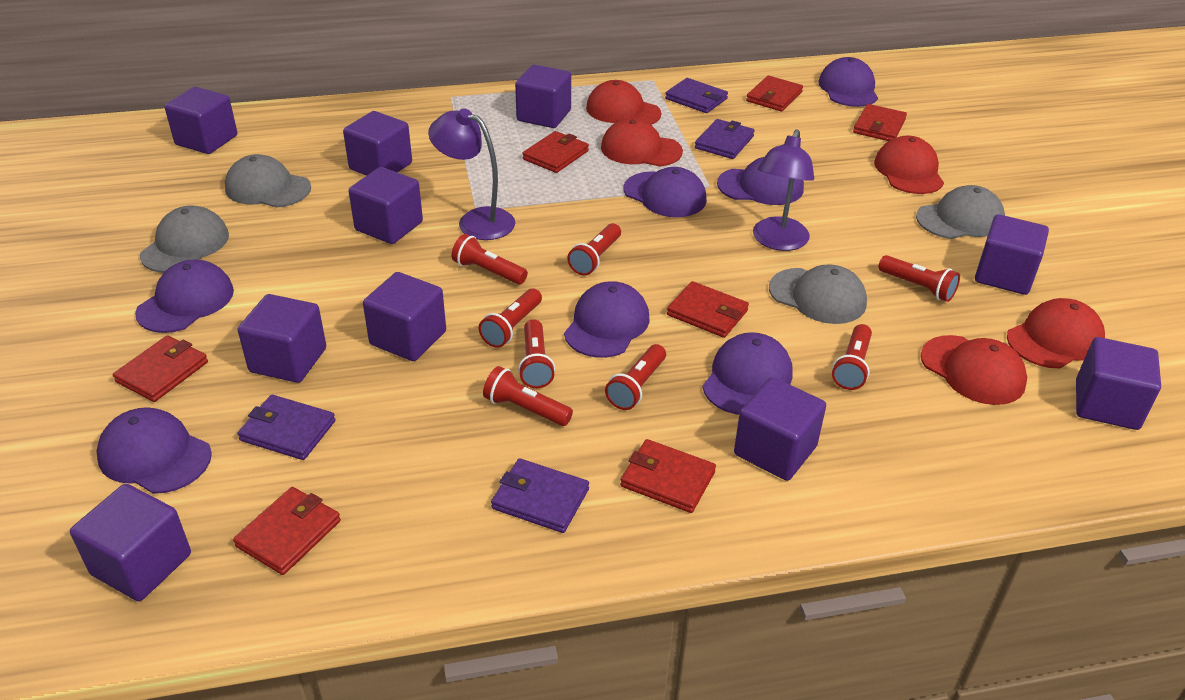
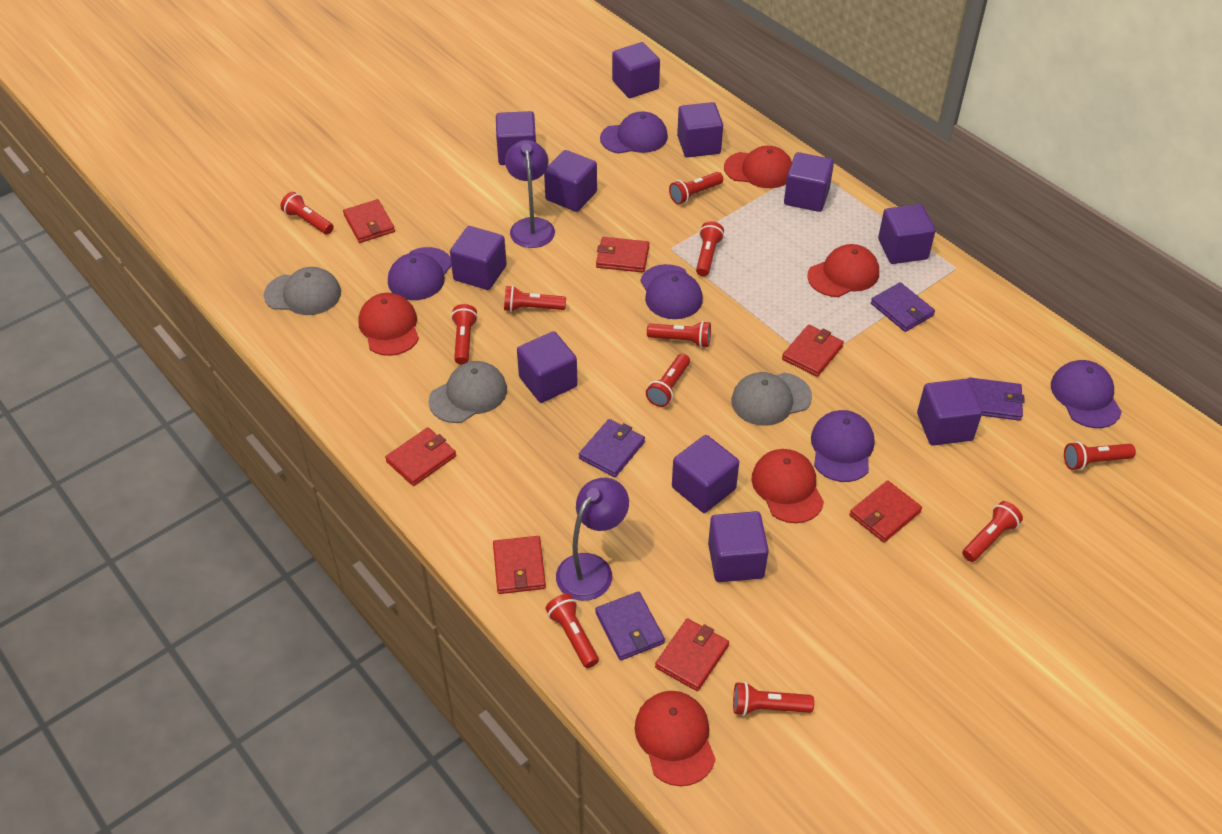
grey cap: [140,206,229,273] [225,154,311,208] [769,264,867,324] [916,185,1005,239] = 4 -> [264,267,341,315] [429,361,507,423] [731,372,812,426] = 3
purple cap: [97,407,212,494] [135,260,234,333] [564,281,649,358] [623,167,707,217] [703,332,793,415] [717,157,804,205] [818,57,878,107] = 7 -> [388,247,452,300] [600,111,668,154] [640,264,703,319] [811,410,875,482] [1051,360,1122,428] = 5
purple cube: [70,484,191,601] [164,87,237,154] [238,294,326,383] [343,111,412,176] [349,167,423,244] [363,272,446,361] [515,65,571,128] [734,377,826,481] [975,214,1049,295] [1076,337,1161,430] = 10 -> [450,226,507,290] [496,111,536,165] [517,331,578,403] [544,150,597,212] [612,42,660,98] [672,435,739,513] [677,102,723,158] [708,511,769,582] [784,152,834,212] [878,204,935,264] [917,379,982,446] = 11
red flashlight: [451,234,528,285] [479,288,542,348] [483,366,573,426] [518,319,555,388] [567,223,621,276] [605,344,666,410] [832,324,872,390] [878,255,960,302] = 8 -> [280,192,334,235] [451,304,478,365] [504,286,566,312] [545,594,599,668] [646,354,690,407] [647,321,711,348] [669,172,723,204] [696,221,724,277] [733,682,814,716] [962,501,1023,562] [1064,441,1136,471] = 11

